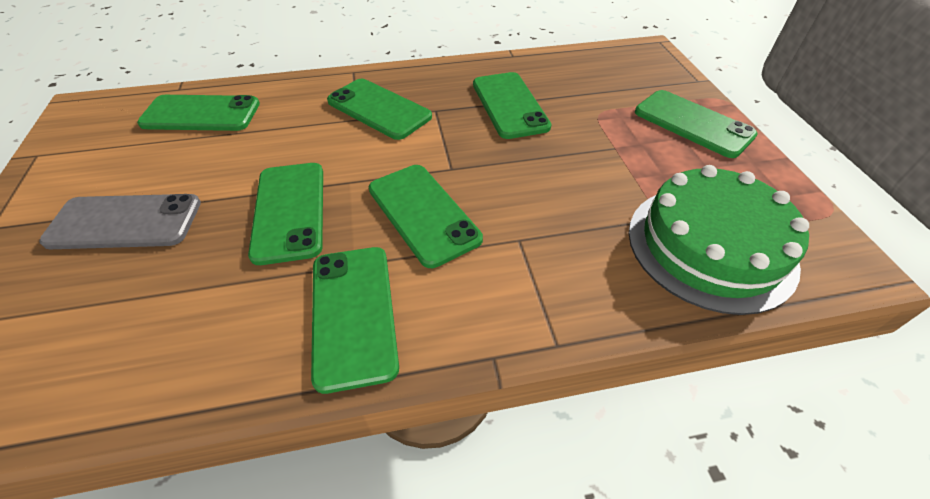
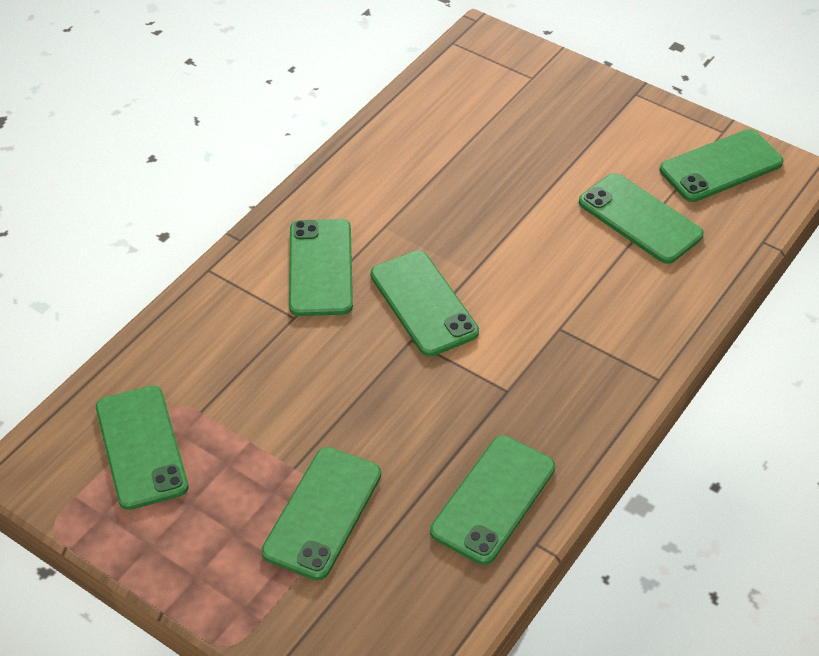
green cake: [629,165,809,315] = 1 -> none = 0
grey phone: [39,194,201,249] = 1 -> none = 0

